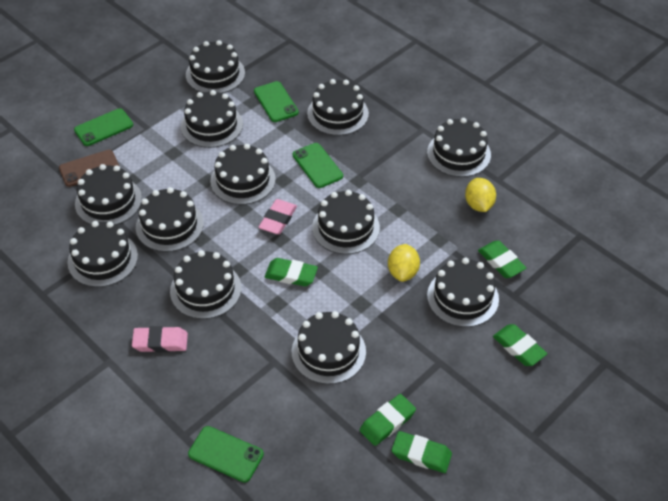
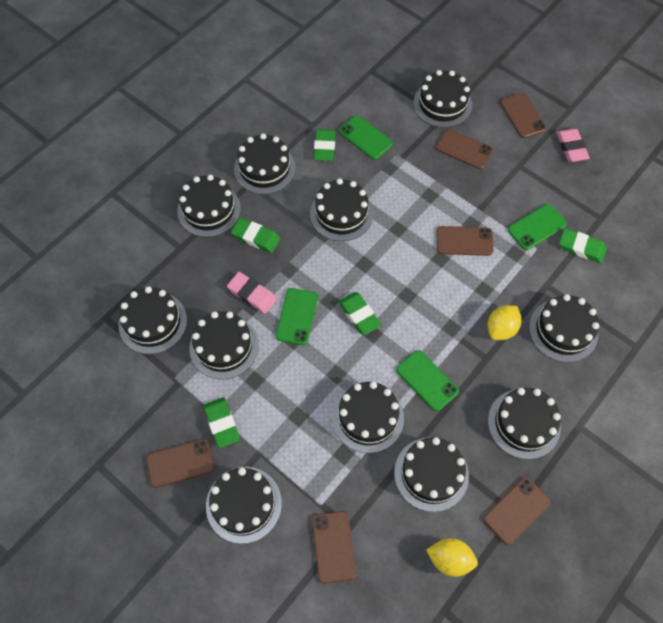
black cake: [67,221,138,287] [75,164,142,225] [136,187,204,252] [170,250,241,319] [181,90,243,148] [186,40,245,93] [210,144,276,205] [292,311,366,384] [307,79,369,136] [312,190,380,254] [427,118,491,177] [427,258,499,327] = 12 -> [119,286,187,354] [177,175,241,237] [189,311,259,379] [206,467,282,544] [234,133,296,194] [310,178,373,241] [332,382,404,453] [394,437,469,512] [413,70,472,128] [488,388,561,459] [529,294,599,362] = 11
brown phone: [59,150,120,187] = 1 -> [146,439,214,488] [312,511,356,584] [436,129,493,169] [437,226,494,256] [483,477,551,545] [500,93,547,138] = 6

